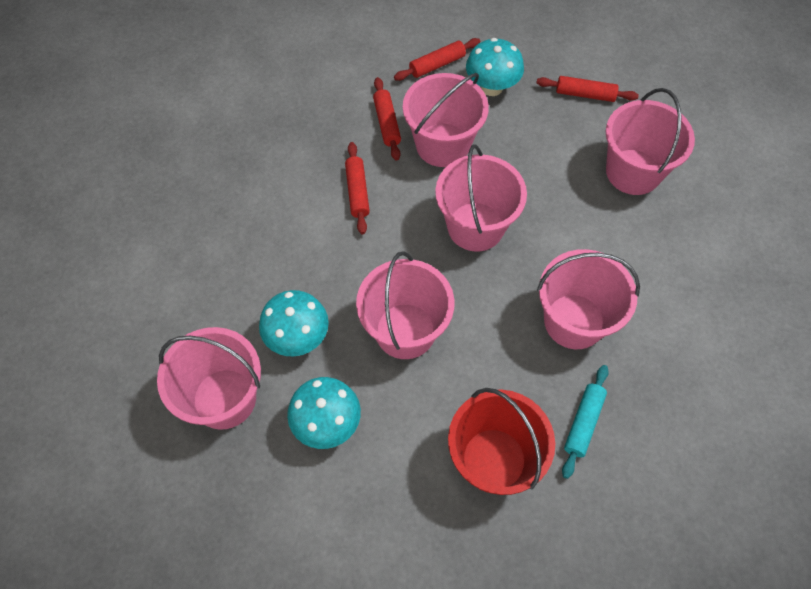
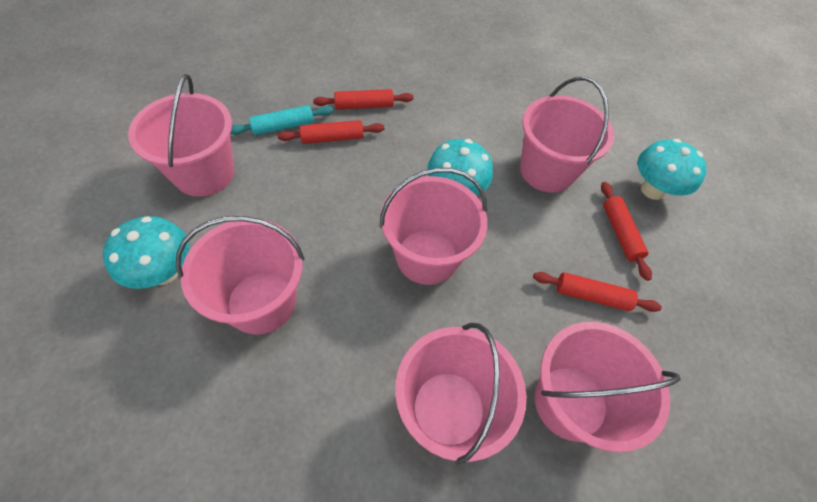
red bucket: [448,388,555,495] = 1 -> none = 0

